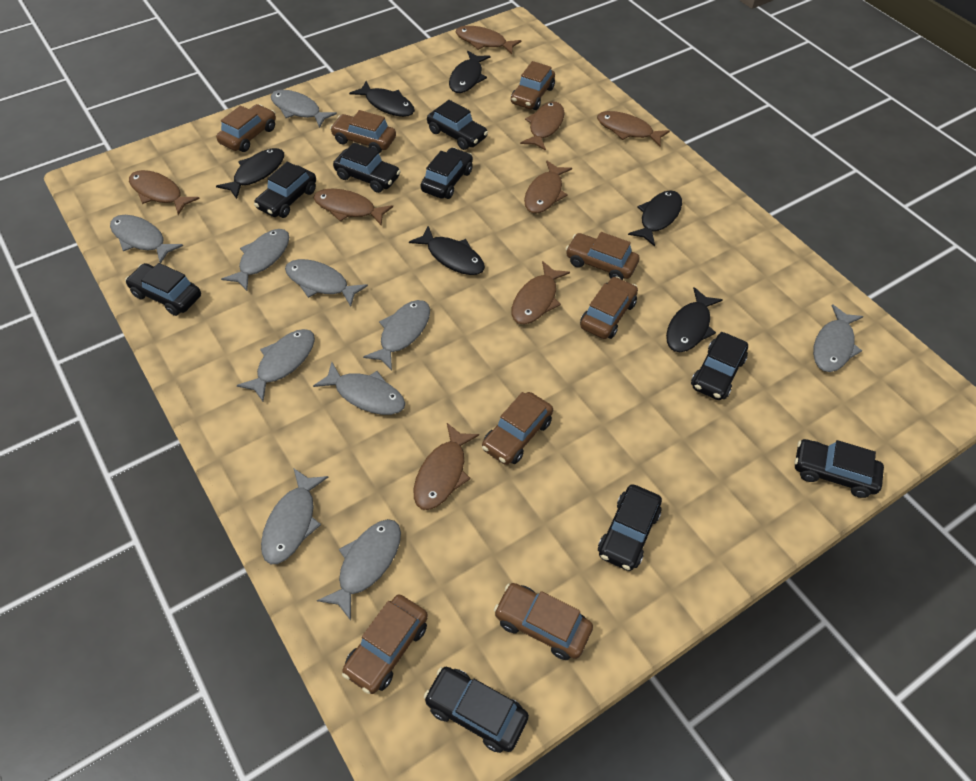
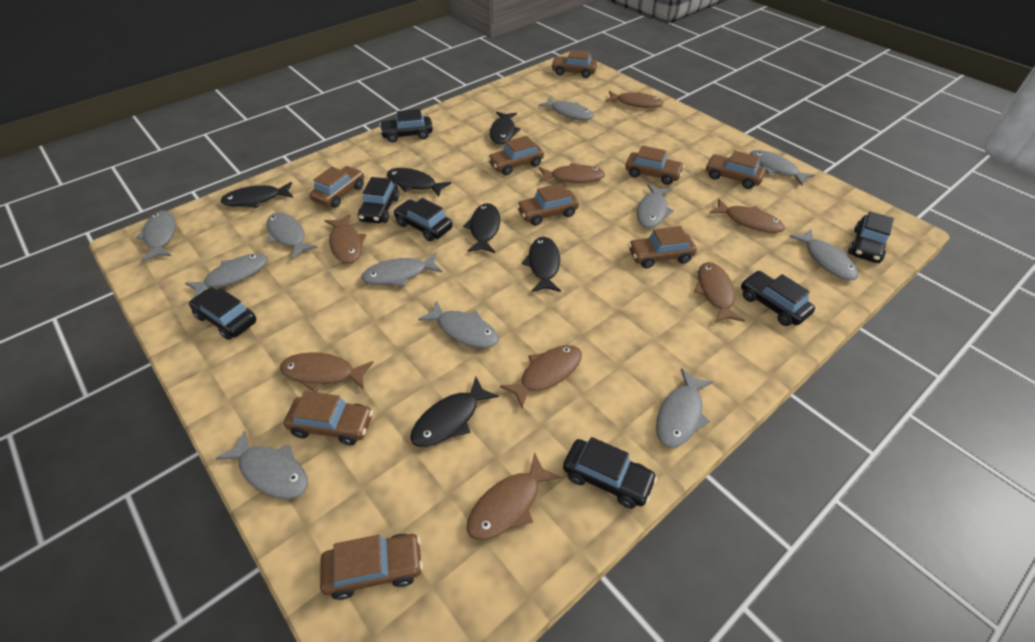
black car: [125,263,201,316] [254,162,316,218] [333,142,401,193] [421,148,473,199] [424,667,529,753] [427,100,488,150] [598,484,662,571] [691,332,748,400] [795,439,884,498] = 9 -> [189,287,256,340] [358,177,399,223] [379,109,433,142] [393,198,453,241] [563,437,657,509] [741,271,815,326] [848,211,894,263] = 7
brown car: [216,104,276,152] [330,110,396,153] [342,594,428,694] [482,392,553,465] [494,583,593,660] [511,61,555,110] [566,232,640,280] [580,276,638,339] = 8 -> [284,391,373,445] [310,166,364,208] [320,534,423,600] [488,136,544,175] [516,183,579,226] [551,50,597,78] [625,145,685,185] [628,226,697,268] [706,151,766,189] = 9
grey fish: [110,215,183,263] [221,229,290,291] [236,329,315,401] [261,469,328,564] [271,90,337,128] [285,259,368,307] [313,362,405,415] [317,519,401,621] [363,300,430,371] [813,304,863,372] = 10 -> [136,211,176,262] [185,254,268,297] [216,430,308,499] [267,213,318,259] [361,253,442,287] [418,300,499,348] [538,97,594,120] [637,184,674,228] [656,368,714,448] [750,150,815,185] [789,229,858,280] = 11

